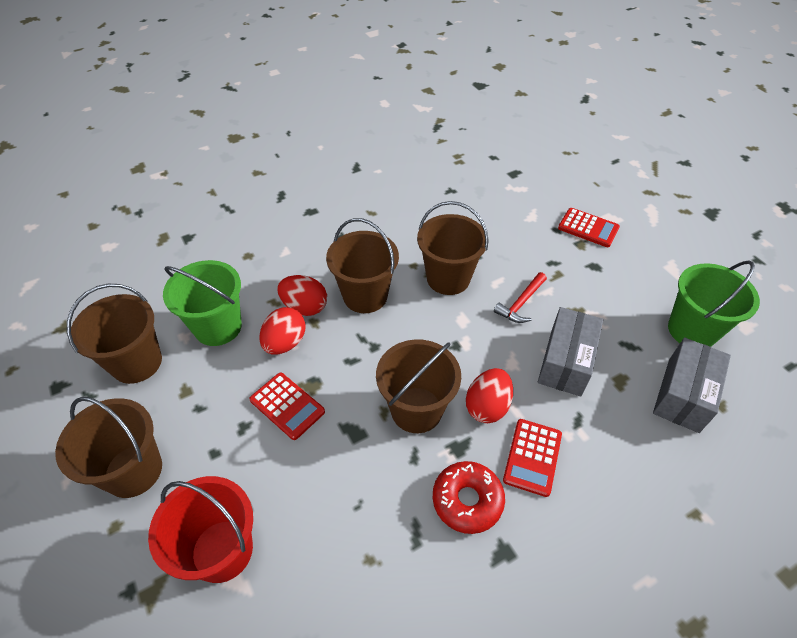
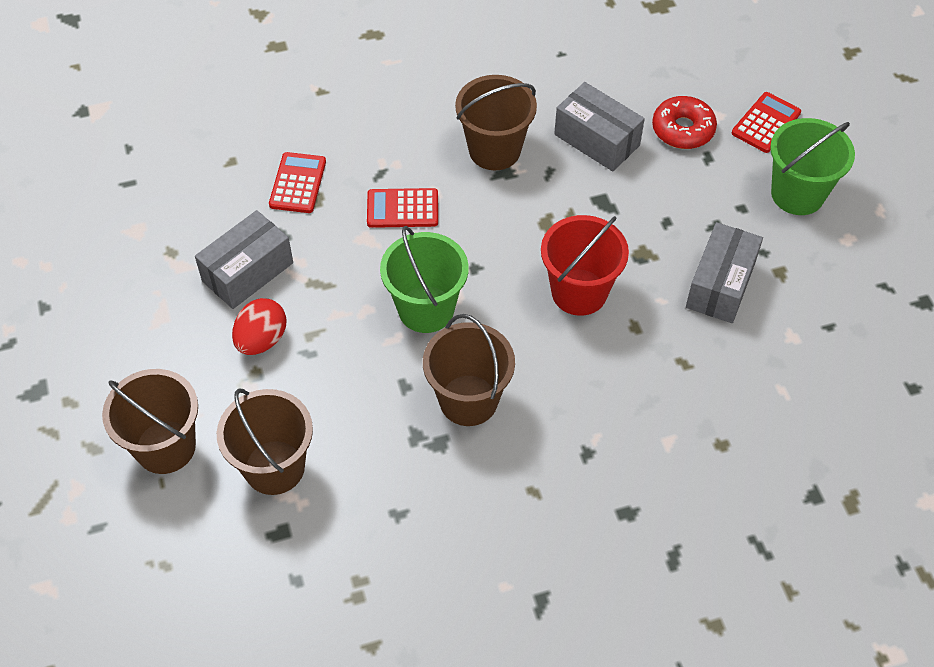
brown bucket: [55,397,162,498] [67,284,162,384] [326,218,399,313] [376,339,461,433] [417,201,489,295] = 5 -> [102,369,198,474] [217,388,313,495] [423,314,515,426] [455,75,537,170] = 4
grey box: [538,307,603,396] [653,337,731,433] = 2 -> [195,210,293,309] [554,82,645,172] [686,222,763,323] = 3
red egg: [259,307,306,355] [278,275,327,316] [466,368,513,423] = 3 -> [232,298,287,355] = 1
red hammer: [494,272,547,323] = 1 -> none = 0

